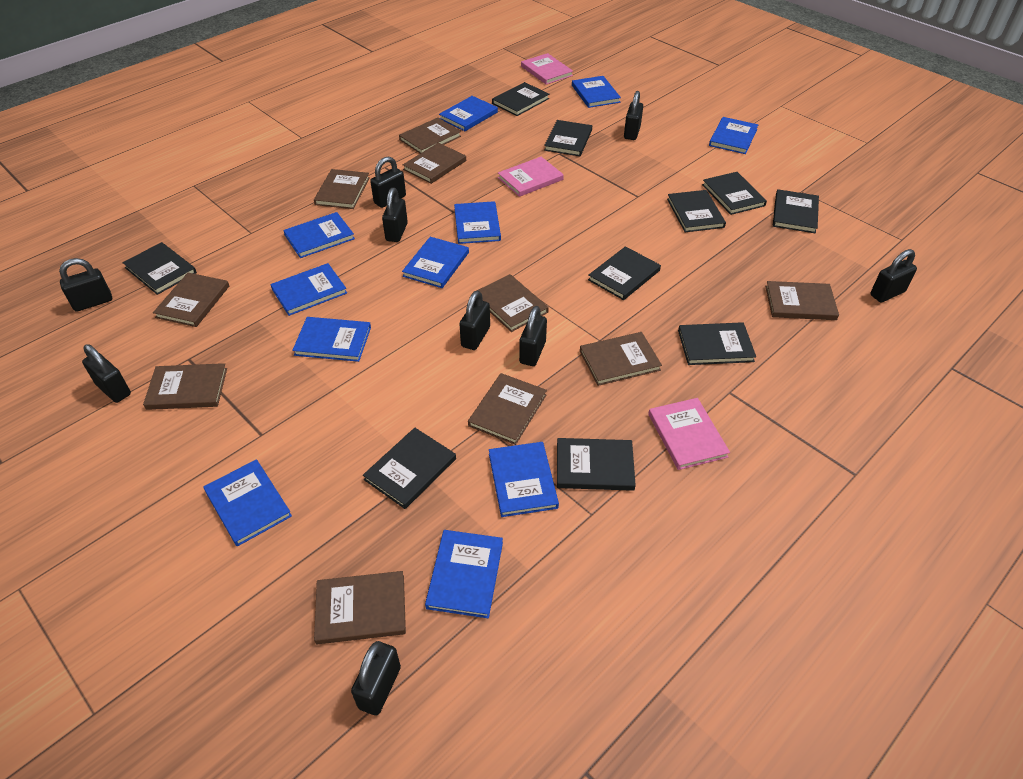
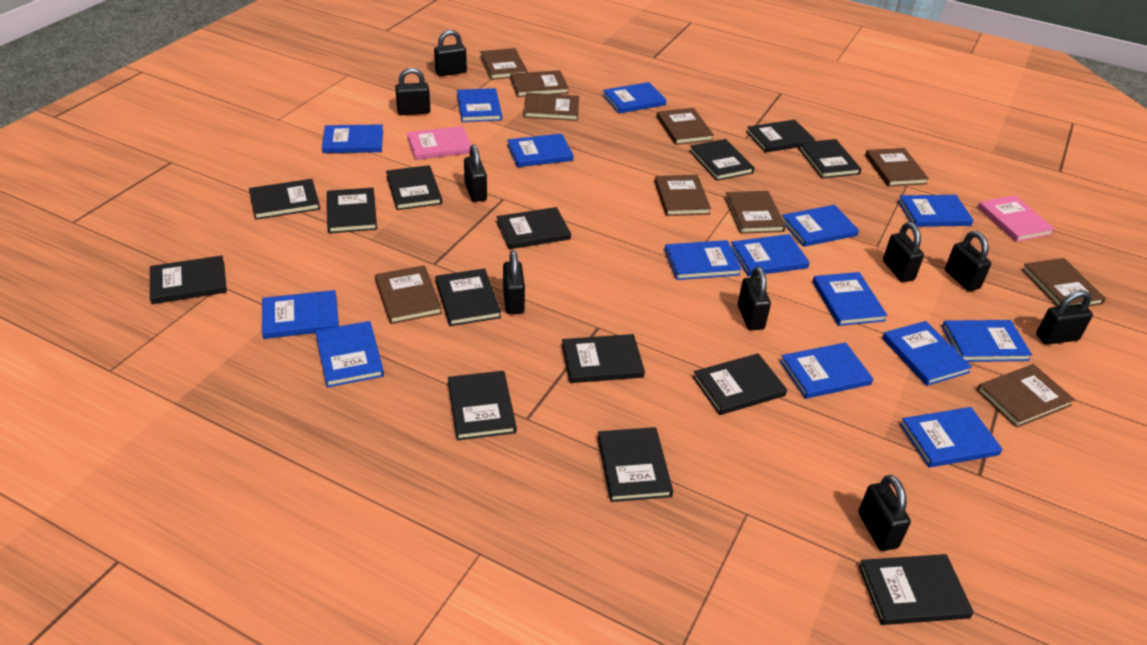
black book: [123,242,197,295] [363,428,456,509] [492,82,549,116] [544,120,592,156] [557,438,636,491] [588,246,661,300] [667,190,726,232] [678,322,756,365] [702,172,767,215] [773,189,819,234] = 10 -> [150,255,227,304] [249,179,320,220] [327,188,377,233] [386,165,442,210] [436,268,501,326] [448,371,517,440] [496,207,571,249] [562,334,645,383] [597,427,673,502] [689,139,754,181] [693,353,787,415] [746,120,815,153] [798,139,861,178] [859,554,974,625] = 14
blue book: [203,459,292,546] [270,263,347,316] [283,212,355,258] [292,317,371,362] [402,237,469,288] [425,530,503,618] [439,96,498,131] [454,201,501,244] [489,442,559,517] [572,76,621,108] [709,117,758,154] = 11 -> [262,290,339,339] [315,321,384,387] [322,124,383,153] [457,88,502,122] [507,134,573,167] [602,82,666,114] [664,240,741,280] [731,234,810,276] [780,342,873,399] [782,205,859,247] [812,272,888,326] [882,321,972,386] [898,195,973,227] [900,407,1002,468] [942,320,1032,362] = 15
pink book: [498,157,564,197] [521,53,573,85] [648,398,730,470] = 3 -> [407,126,471,160] [978,195,1055,242] = 2

